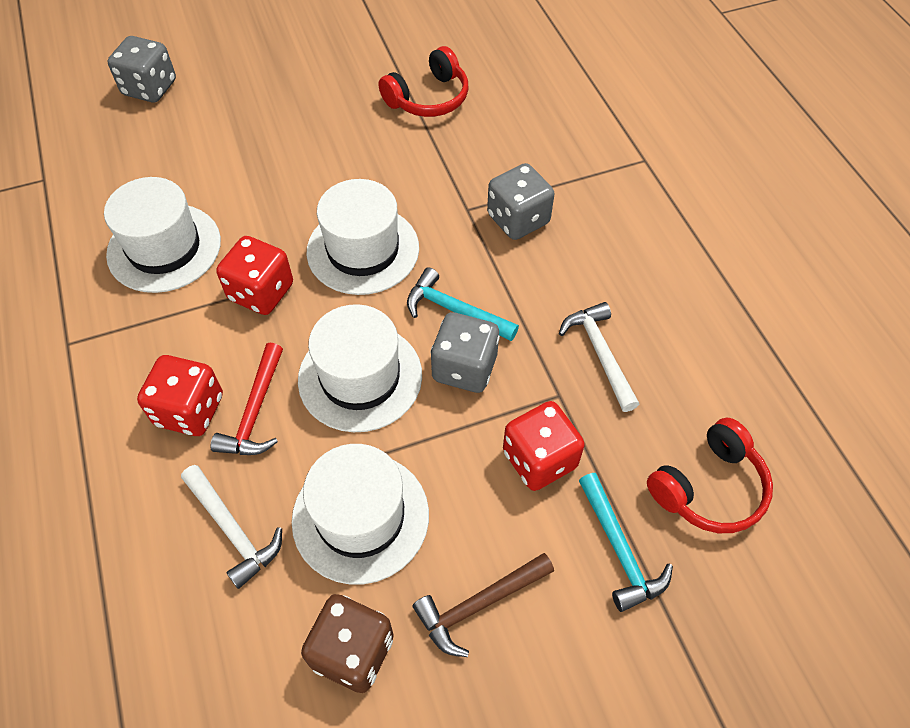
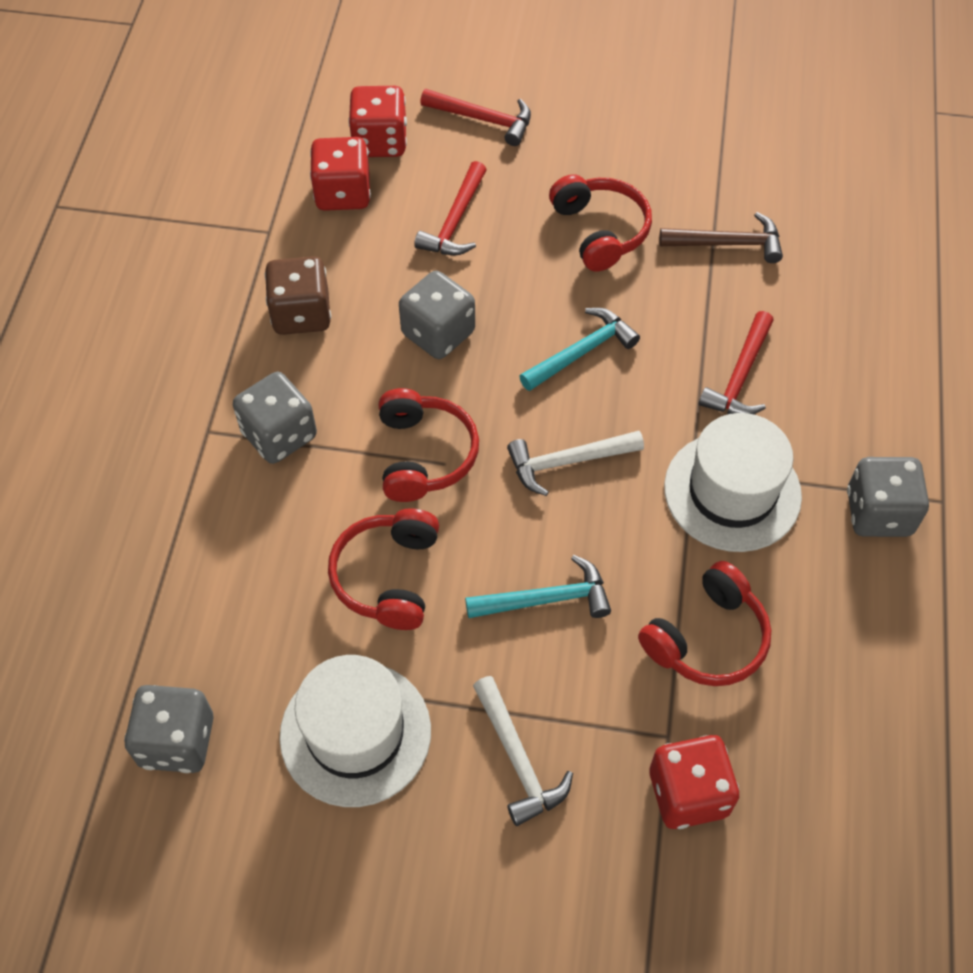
grey dice: [108,36,176,102] [431,312,500,393] [487,163,554,240] = 3 -> [124,685,214,773] [233,372,317,464] [399,271,475,359] [847,457,929,537] = 4
red hammer: [211,343,283,455] = 1 -> [414,161,487,255] [420,89,531,146] [699,311,774,414] = 3
red headphones: [378,46,468,117] [647,417,773,533] = 2 -> [328,508,439,630] [379,388,479,502] [549,174,652,271] [638,561,771,686] = 4
white hat: [104,177,221,293] [292,444,429,585] [298,304,422,432] [307,179,419,295] = 4 -> [280,655,431,807] [664,413,802,552] = 2

